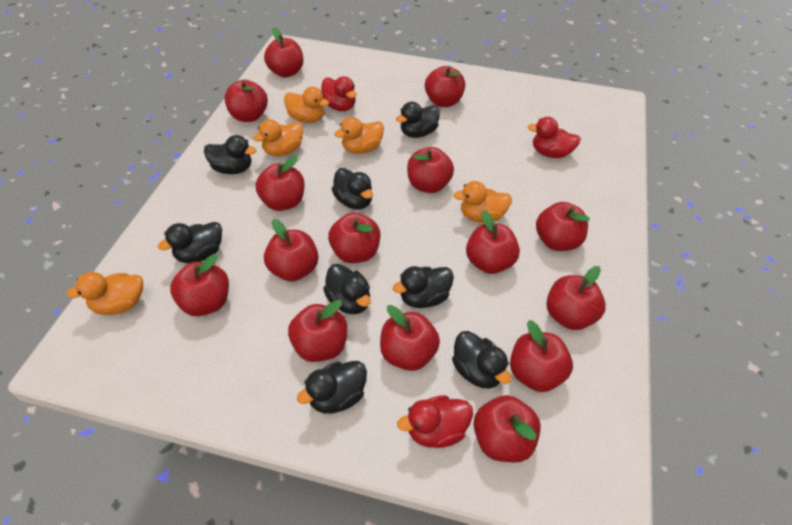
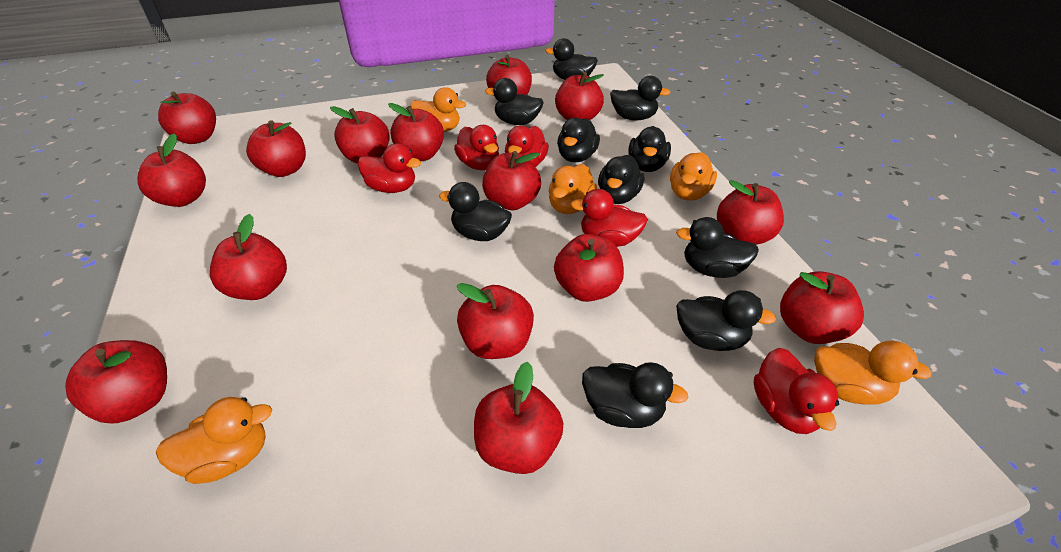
black duck: [158,222,222,263] [204,135,256,174] [297,361,367,414] [323,264,371,314] [332,168,373,209] [392,266,454,308] [396,102,440,138] [452,331,511,388] = 8 -> [439,182,512,241] [485,78,544,125] [545,38,598,80] [557,118,600,162] [582,362,688,428] [598,155,644,204] [610,76,671,120] [629,126,671,172] [676,217,759,278] [676,290,776,351] = 10
red duck: [321,76,357,111] [397,395,473,448] [527,117,581,158] = 3 -> [358,143,421,193] [454,125,499,170] [505,126,549,167] [571,189,648,247] [754,348,839,434] = 5

